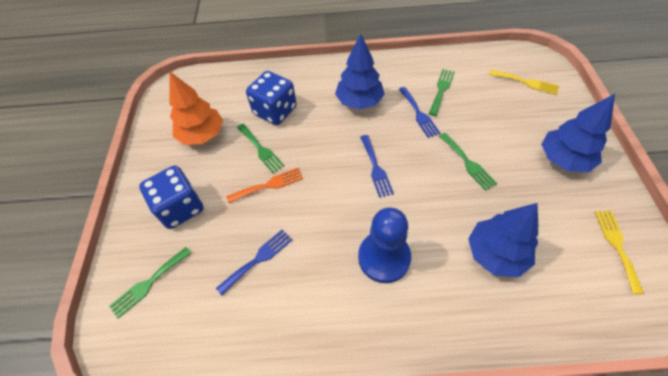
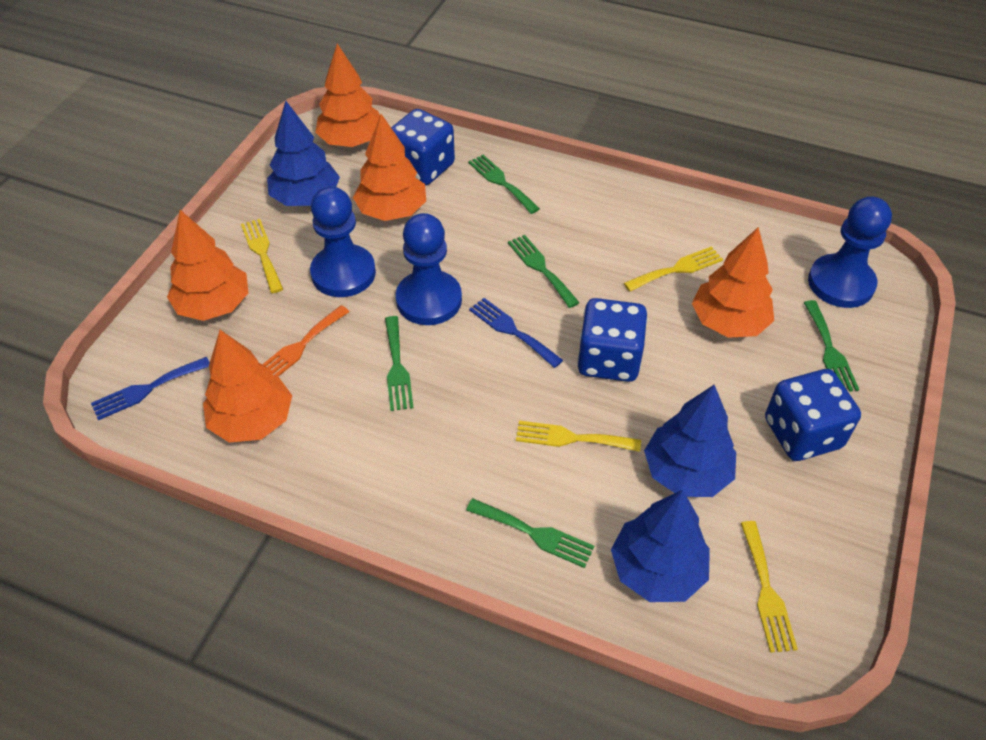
blue dice: [139,166,204,229] [246,71,297,125] = 2 -> [391,109,455,185] [577,298,648,382] [765,369,861,461] = 3
blue fork: [216,229,293,295] [360,135,394,198] [398,87,440,138] = 3 -> [91,357,210,420] [469,298,563,368] = 2
blue pawn: [358,207,411,283] = 1 -> [310,186,376,297] [396,213,462,325] [808,197,892,308] = 3
green fork: [109,247,191,318] [237,124,284,173] [429,69,455,116] [439,133,498,191] = 4 -> [385,316,414,411] [466,498,594,568] [468,155,540,214] [508,235,580,308] [804,300,859,392] = 5
orange tree: [170,72,223,145] = 1 -> [167,210,249,321] [203,330,292,443] [315,44,380,147] [353,114,426,221] [692,227,774,338] = 5
yellow fork: [489,70,559,95] [595,211,644,294] = 2 -> [241,219,283,293] [516,421,641,452] [624,246,723,291] [741,521,798,653] = 4

